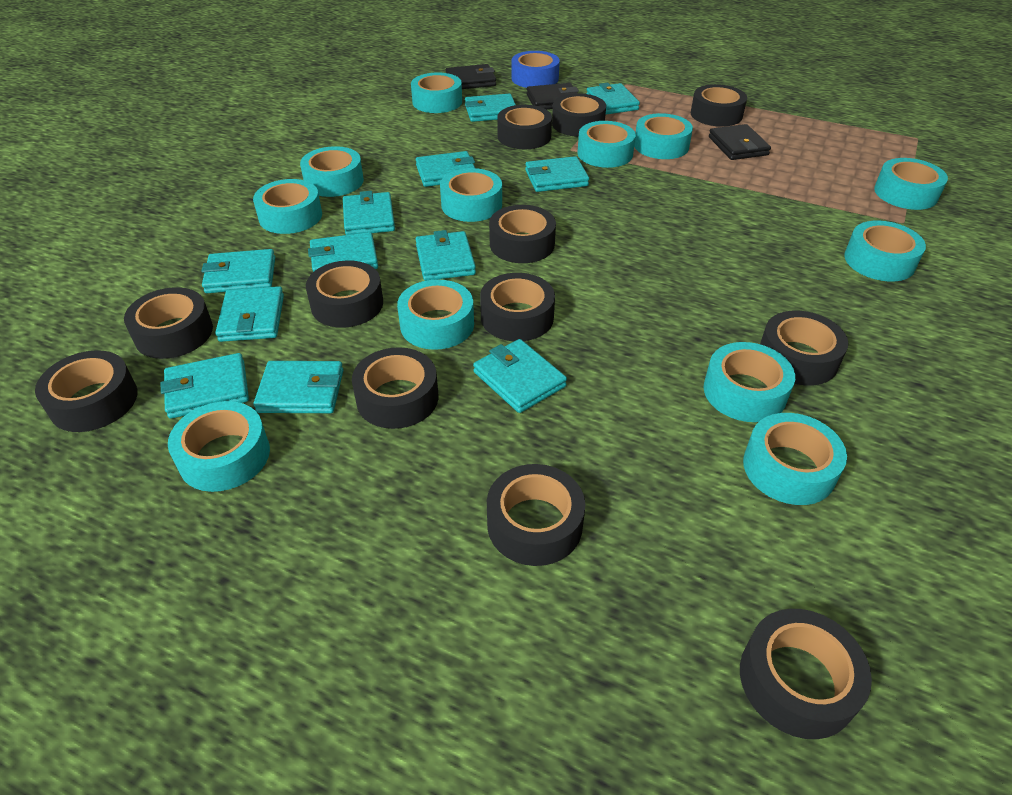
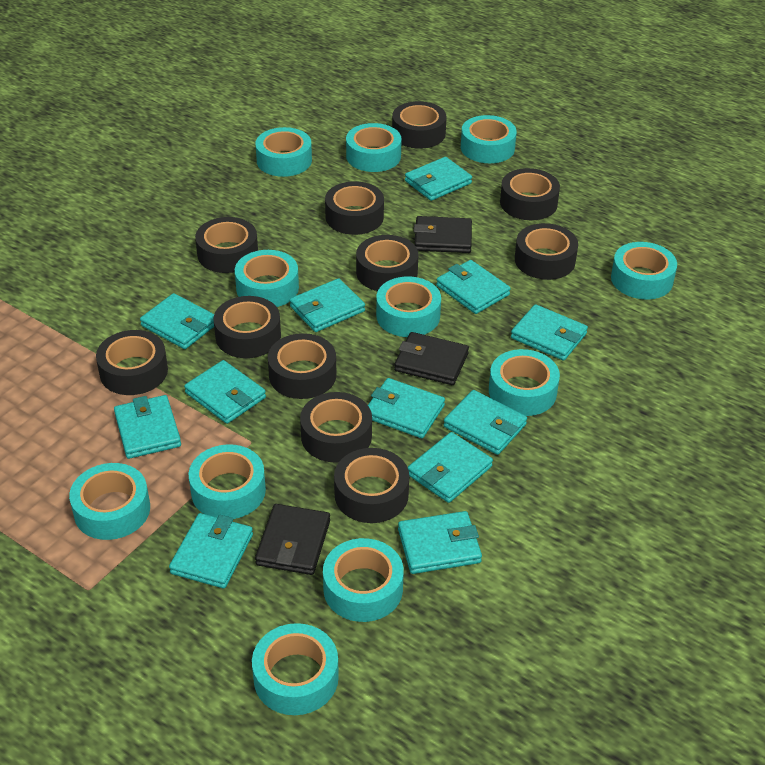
black tape: [35,350,138,432] [124,287,213,359] [306,260,383,328] [352,347,438,429] [480,273,555,341] [487,464,585,566] [489,205,556,263] [497,105,552,149] [552,93,606,137] [691,84,747,127] [740,609,872,739] [760,311,848,386] = 12 -> [96,330,168,395] [195,217,258,273] [214,296,281,358] [268,333,337,399] [300,392,372,463] [325,181,384,235] [334,448,409,523] [356,235,418,291] [392,101,447,149] [500,168,560,220] [515,223,578,280] = 11
blue tape: [511,51,560,88] = 1 -> none = 0
turquoise tape: [168,401,270,492] [253,179,322,234] [300,146,364,197] [397,279,474,350] [411,72,462,113] [440,168,502,222] [577,121,636,168] [634,113,693,159] [704,342,795,422] [743,413,847,505] [844,221,926,281] [874,158,948,210] = 12 -> [69,463,150,540] [189,444,266,519] [235,250,299,307] [252,623,339,715] [255,127,312,177] [323,538,404,622] [346,123,402,172] [376,277,441,337] [461,115,517,163] [489,349,560,416] [611,242,677,300] = 11

